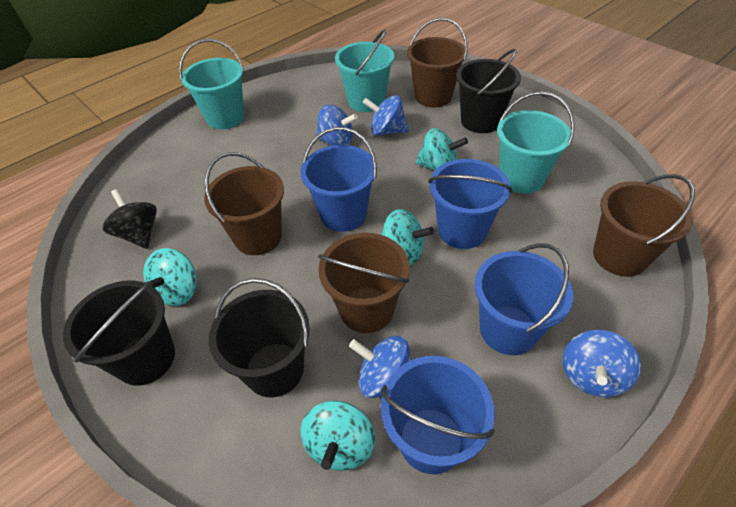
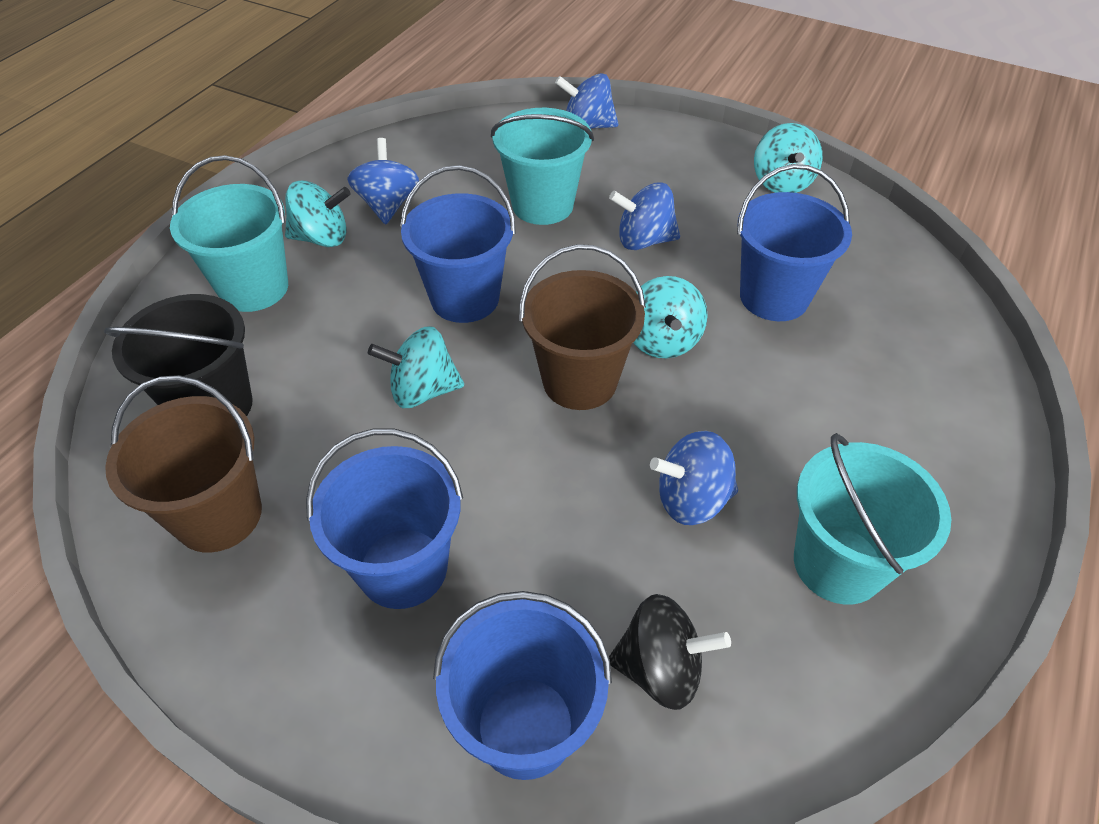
black bucket: [63,280,175,386] [209,278,310,397] [456,49,521,133] = 3 -> [104,294,253,416] = 1
brown bucket: [204,152,284,255] [318,233,410,333] [407,18,468,107] [593,174,695,277] = 4 -> [105,375,262,553] [519,244,646,410] = 2

